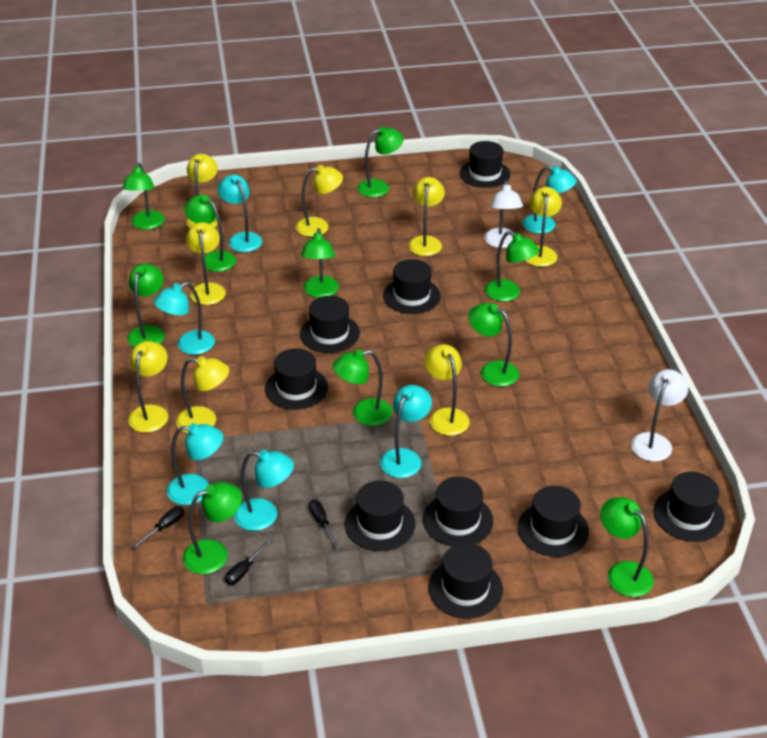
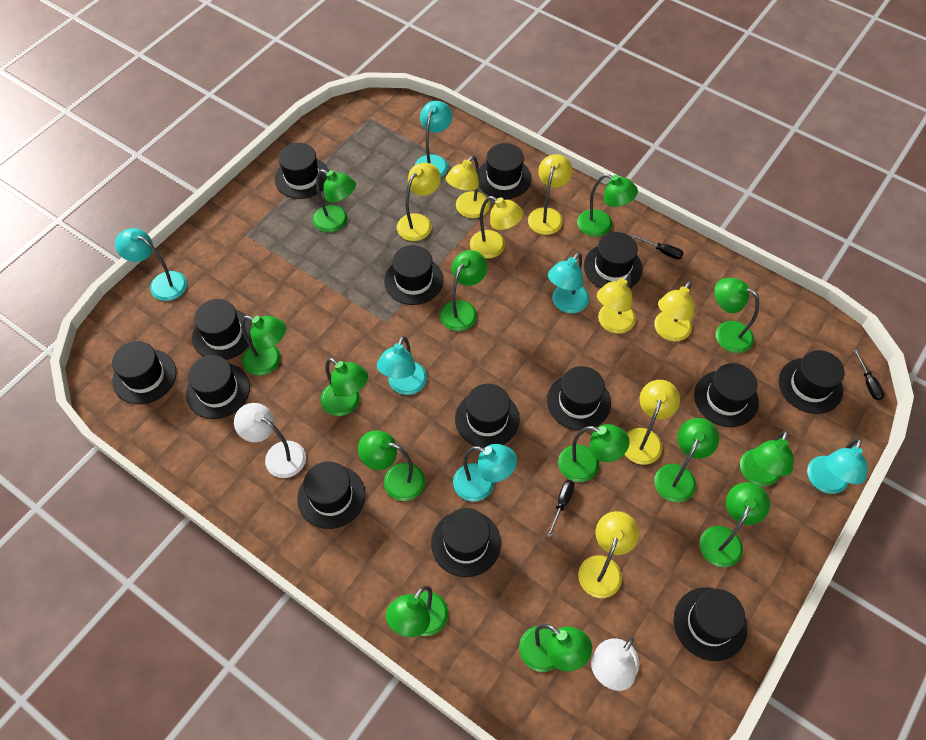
black hat: [265,349,328,410] [300,296,360,353] [345,480,416,551] [383,259,441,314] [423,477,493,546] [428,543,503,619] [460,141,511,188] [518,486,589,557] [653,472,725,542] = 9 -> [112,341,176,404] [186,355,250,419] [192,299,253,360] [274,143,329,199] [297,461,365,529] [384,245,443,305] [431,508,501,577] [455,384,520,448] [479,143,531,199] [547,366,611,430] [584,232,643,288] [674,587,747,661] [694,363,759,427] [779,350,845,414] = 14
green lamp: [122,163,165,230] [127,264,165,347] [183,482,242,574] [184,195,236,272] [301,228,339,298] [333,349,392,426] [357,127,404,197] [468,303,519,386] [485,231,539,302] [600,497,654,597] = 10 -> [241,316,286,375] [313,169,356,232] [320,358,368,416] [358,430,425,501] [386,586,448,637] [440,250,487,331] [519,624,592,672] [558,424,630,482] [577,174,638,237] [654,418,719,502] [700,482,770,567] [714,278,759,353] [740,430,793,486] = 13

